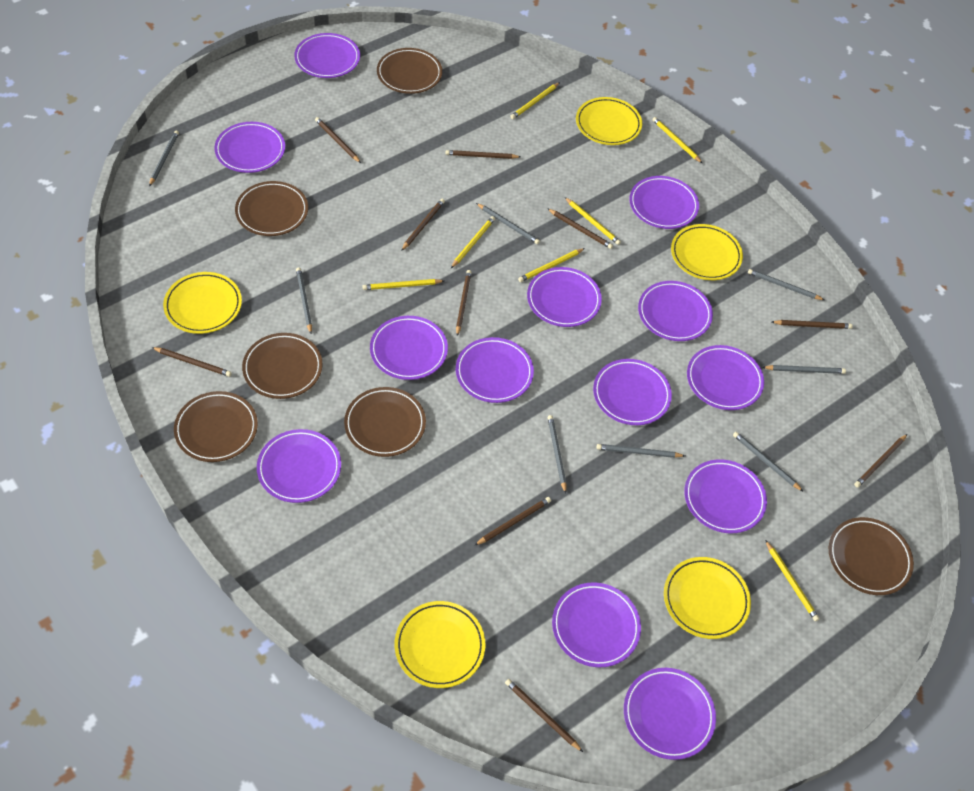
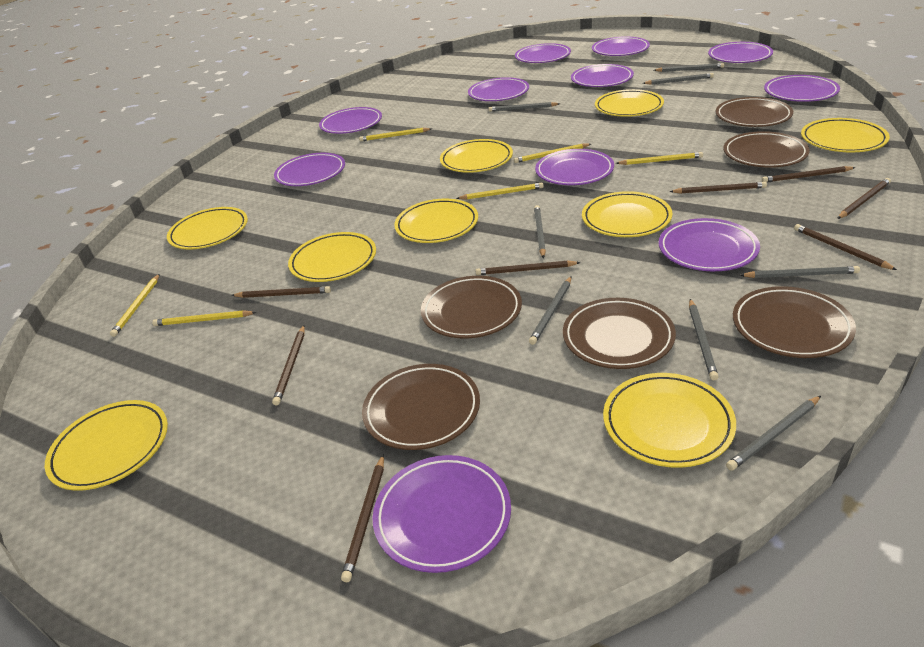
brown pencil: [152,347,232,377] [315,117,361,163] [401,199,445,251] [445,150,520,159] [456,270,472,336] [474,497,551,546] [505,679,583,752] [547,208,613,249] [772,320,853,329] [854,434,907,487] = 10 -> [231,286,331,298] [272,325,305,406] [341,454,384,582] [475,260,581,275] [669,182,767,194] [762,166,856,183] [794,224,897,270] [837,178,891,219] = 8
purple plate: [215,122,285,173] [257,429,341,503] [294,33,360,78] [370,316,448,380] [456,337,534,403] [527,267,602,327] [552,583,641,667] [593,359,672,425] [624,668,716,760] [629,176,699,229] [638,281,713,341] [684,459,767,533] [687,345,764,410] = 13 -> [274,153,345,186] [319,107,382,134] [373,455,511,573] [468,77,529,101] [515,43,571,63] [535,149,614,185] [571,64,634,87] [592,36,650,56] [659,218,760,271] [708,42,773,63] [764,75,840,102] = 11
yellow pencil: [362,279,444,290] [451,216,495,268] [510,82,560,119] [518,248,585,282] [565,197,621,245] [652,117,702,163] [765,540,820,621] = 7 -> [110,274,159,337] [152,310,257,326] [359,128,432,141] [456,182,544,200] [514,144,591,163] [616,152,703,165] = 6
yellow plate: [163,272,242,334] [395,601,485,688] [576,97,642,145] [664,557,751,639] [671,224,743,280] = 5 -> [45,400,168,491] [167,207,248,249] [288,232,376,282] [394,199,478,243] [440,139,513,173] [582,191,673,237] [595,89,664,117] [603,373,736,468] [801,118,890,152] = 9

